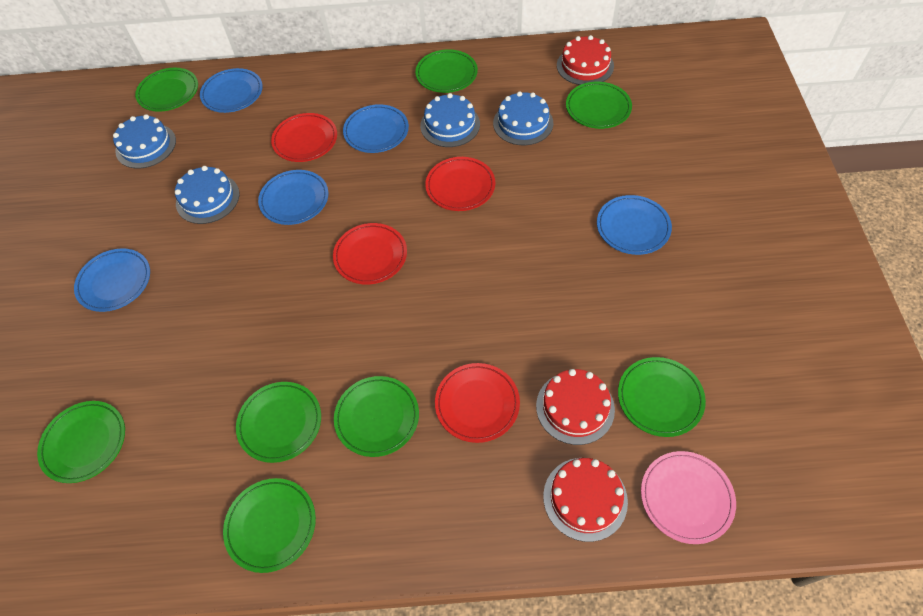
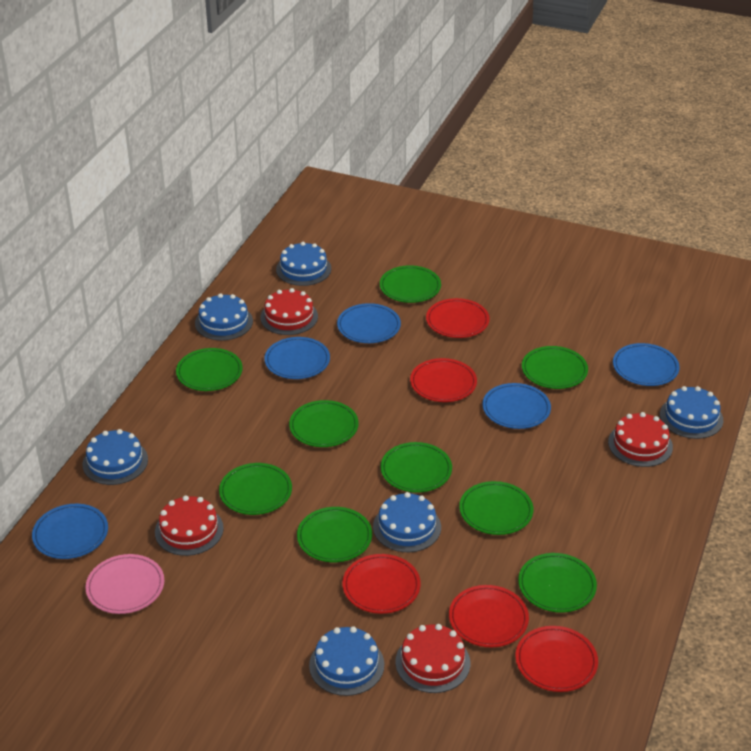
blue cake: [113,114,176,169] [175,166,240,224] [420,93,480,147] [493,91,553,145] = 4 -> [83,429,148,485] [195,293,253,341] [276,242,331,286] [309,626,384,696] [373,492,441,552] [660,386,723,439] = 6
green plate: [37,401,125,483] [135,68,198,112] [223,478,316,573] [236,382,321,463] [334,376,419,457] [415,49,478,93] [566,82,632,129] [618,357,706,437] = 8 -> [176,348,243,391] [219,463,292,515] [289,400,358,447] [297,507,372,562] [380,265,441,303] [380,442,452,493] [459,481,533,535] [518,553,597,613] [522,346,588,389] = 9
red cake: [536,369,615,445] [543,458,628,542] [557,35,614,85] = 3 -> [155,495,224,556] [260,288,318,335] [395,624,470,693] [608,412,673,467] = 4
red plate: [271,113,337,162] [333,223,407,284] [425,157,495,211] [435,363,520,443] = 4 -> [342,554,421,614] [410,358,477,402] [426,298,490,338] [449,585,529,647] [516,626,598,692] = 5

